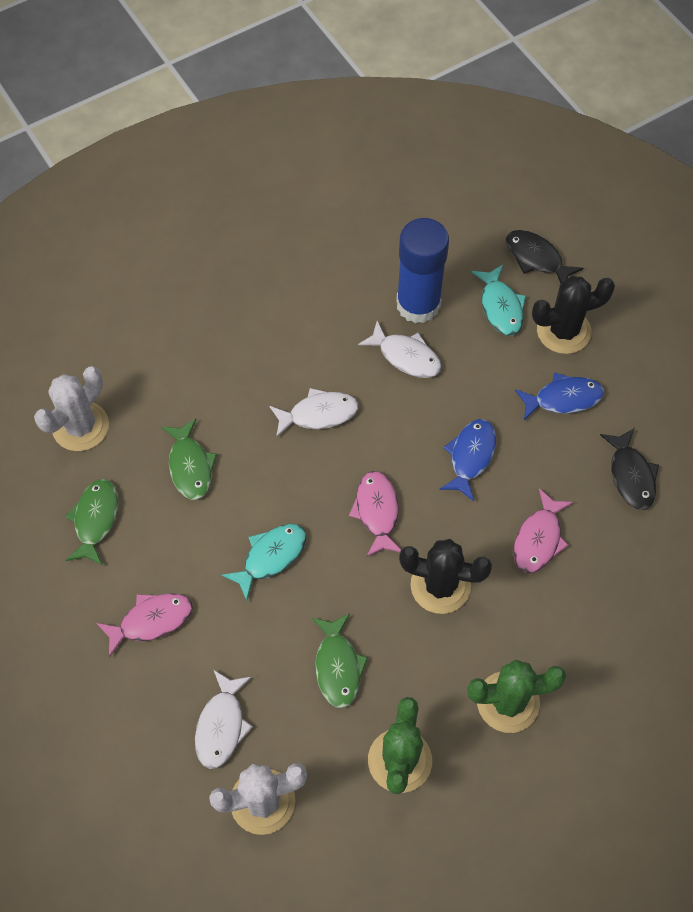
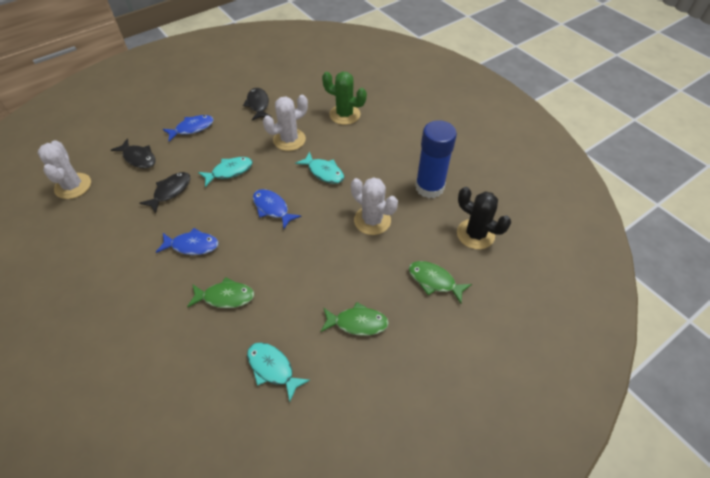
black cactus: [399,539,492,614] [532,276,615,354] = 2 -> [457,187,511,249] = 1
black fish: [506,230,583,284] [600,428,659,510] = 2 -> [111,138,156,169] [139,172,190,214] [243,88,272,120] = 3
blue fish: [439,419,496,501] [515,373,604,420] = 2 -> [156,228,219,255] [163,115,214,142] [253,189,301,229] = 3
green cactus: [368,697,432,794] [467,660,566,733] = 2 -> [322,72,367,125] = 1
pink fish: [96,593,193,658] [349,471,401,557] [513,489,573,573] = 3 -> none = 0
turquoise fish: [222,524,306,601] [471,265,526,336] = 2 -> [198,157,253,187] [247,342,310,402] [295,151,344,184] = 3
white cactus: [34,366,109,451] [209,763,307,835] = 2 -> [38,140,91,199] [263,95,308,151] [351,177,398,235] = 3
white fish: [195,670,253,769] [269,388,359,438] [358,321,442,378] = 3 -> none = 0

